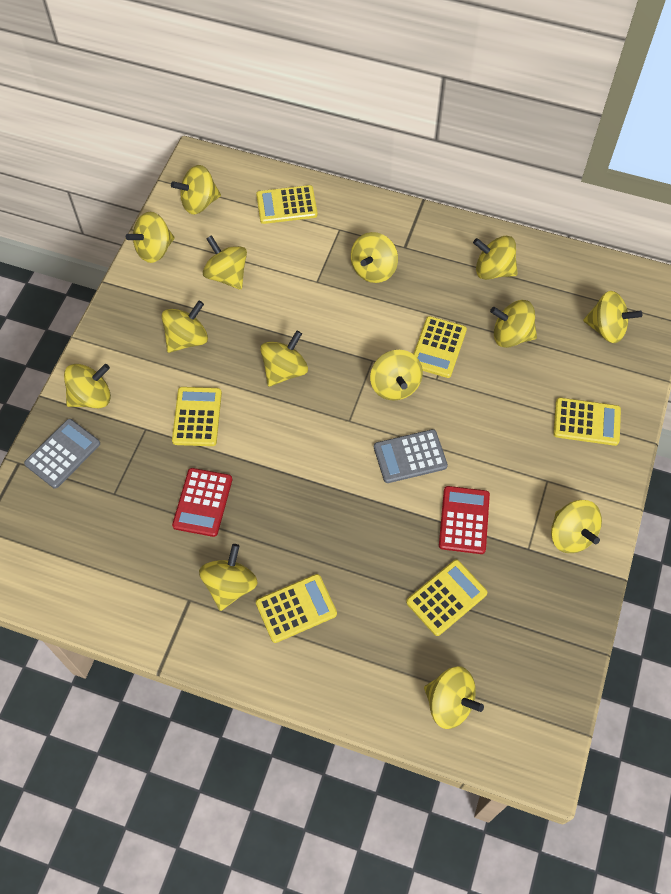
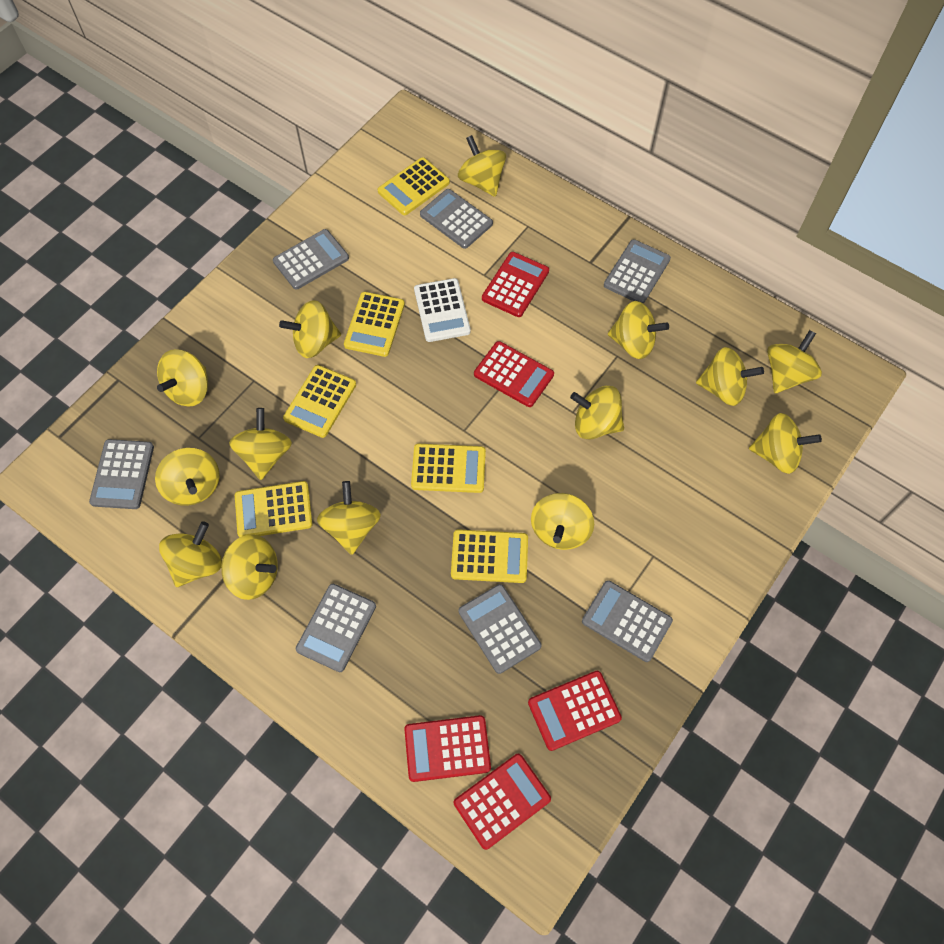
grey calculator: [24,419,100,489] [374,429,448,483] = 2 -> [89,439,154,509] [273,229,349,290] [296,584,376,672] [420,189,493,249] [459,584,541,674] [582,580,673,662] [604,239,671,304] = 7
red calculator: [172,468,232,537] [439,486,490,554] = 2 -> [404,715,491,782] [454,754,551,850] [474,341,554,407] [482,252,549,317] [528,671,622,751] = 5
white calculator: none = 0 -> [414,278,471,342] = 1

